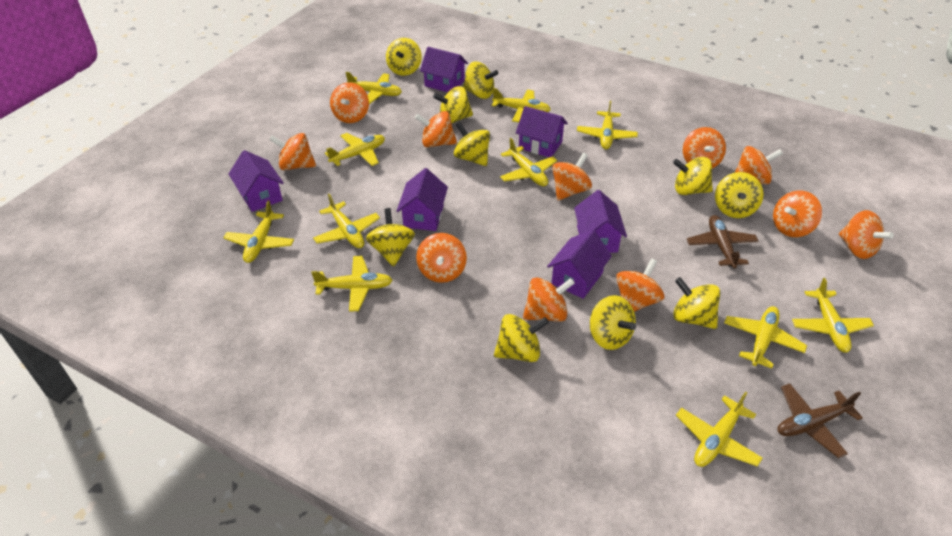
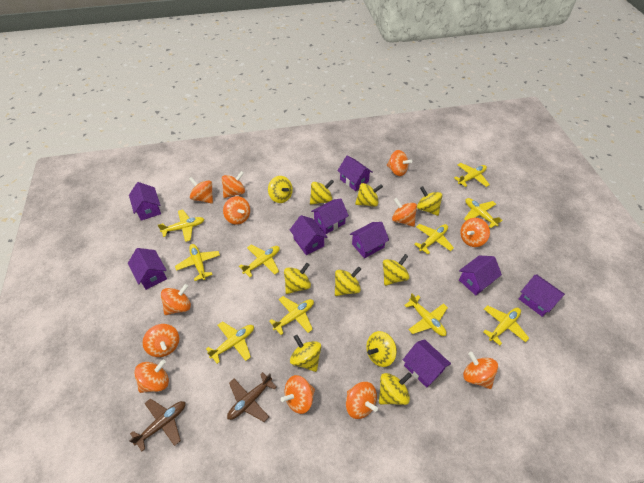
orange spinning top: [269,133,316,170] [330,82,369,123] [415,111,457,148] [416,233,467,283] [523,277,575,322] [552,153,592,201] [616,258,664,312] [683,127,726,169] [735,146,783,185] [773,191,822,237] [839,210,894,259] = 11 -> [134,360,169,393] [143,324,179,357] [161,284,191,315] [189,177,213,204] [222,171,245,198] [223,196,250,225] [281,375,315,414] [346,382,378,419] [387,150,412,176] [392,198,417,227] [460,218,490,247] [463,352,498,389] = 12
purple house: [228,150,284,212] [397,168,448,231] [420,47,468,92] [516,106,568,157] [547,230,612,299] [574,190,627,253] = 6 -> [128,248,167,290] [129,182,161,221] [290,215,328,255] [311,199,349,234] [337,156,373,191] [350,222,389,258] [403,339,451,388] [459,256,502,295] [519,275,565,317] = 9
yellow plane: [224,200,294,263] [311,256,393,312] [313,194,380,248] [325,133,385,166] [345,72,402,104] [492,88,551,122] [500,138,557,186] [577,101,638,149] [676,392,763,467] [724,306,807,369] [792,278,874,353] = 11 -> [157,209,204,242] [175,244,220,281] [206,321,254,364] [239,245,280,277] [269,296,314,335] [404,294,448,336] [414,224,454,254] [454,163,490,187] [464,198,503,228] [483,305,529,345] = 10

